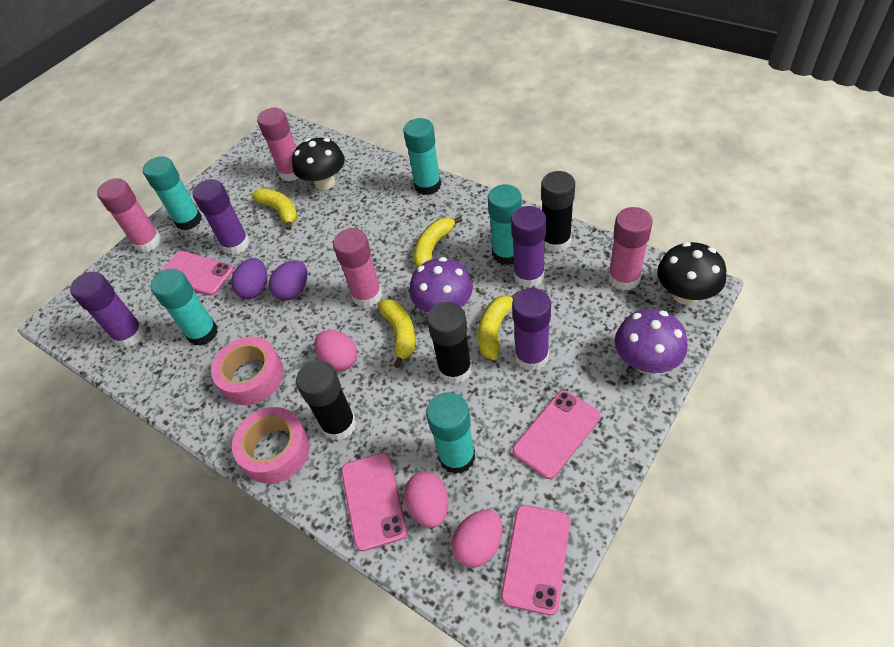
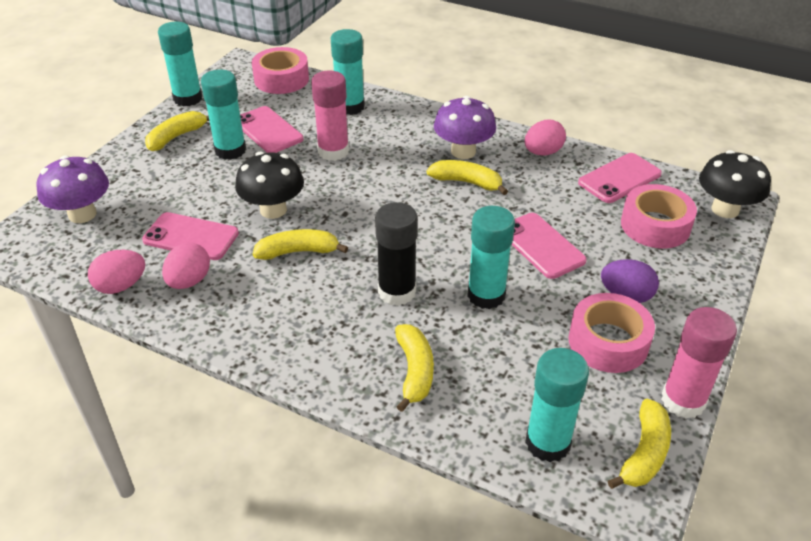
black glue stick: [296,361,357,440] [427,302,472,384] [541,171,575,252] = 3 -> [375,202,418,306] = 1
pink glue stick: [97,178,161,252] [257,108,300,181] [333,228,382,308] [608,207,653,291] = 4 -> [311,70,349,161] [661,307,737,419] = 2
pink tape: [211,337,284,405] [232,407,310,484] = 2 -> [252,47,309,94] [569,293,655,373] [621,184,697,248] = 3
purple egg: [231,258,267,299] [269,260,307,301] = 2 -> [601,259,659,303] = 1
purple glue stick: [70,272,145,347] [193,179,250,255] [511,206,546,288] [512,288,551,371] = 4 -> none = 0
yellow banana: [251,188,298,230] [378,299,415,368] [413,216,463,267] [478,292,518,360] = 4 -> [145,111,209,151] [253,229,348,260] [395,324,434,412] [426,160,508,195] [608,399,671,489] = 5

